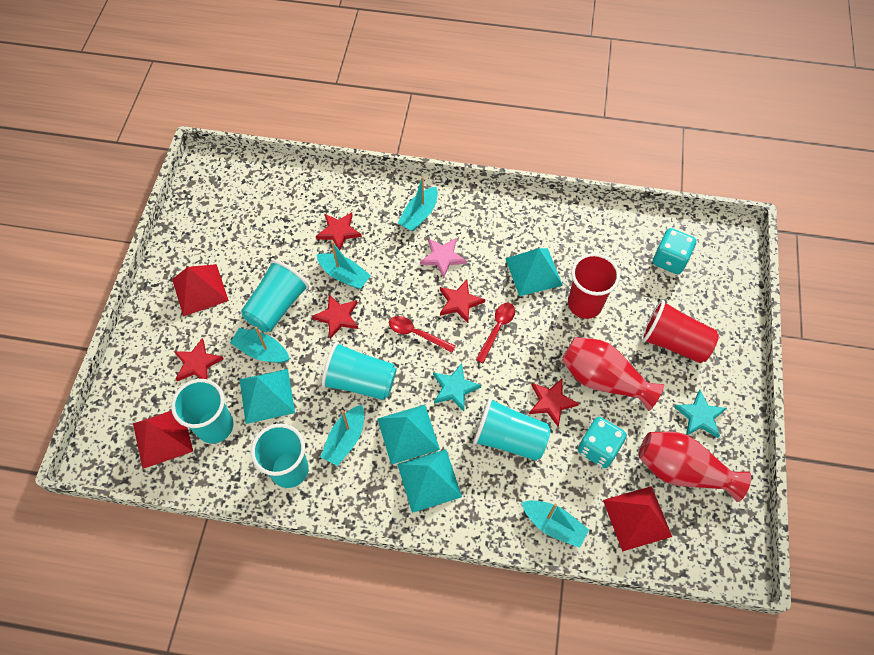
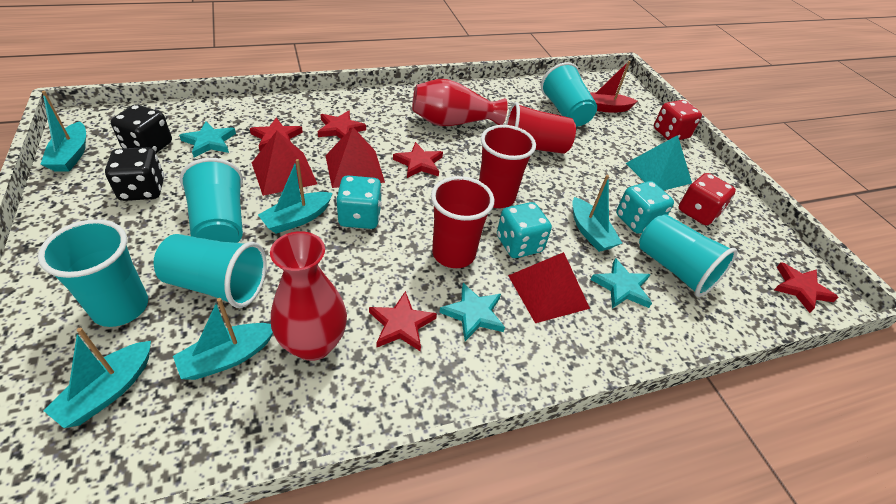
black dice: none = 0 -> [105,147,164,201] [111,104,172,153] = 2
pink star: [420,238,466,278] = 1 -> none = 0
red boat: none = 0 -> [590,61,637,113] = 1
red cup: [568,253,620,319] [641,300,719,363] = 2 -> [431,176,494,268] [479,125,536,208] [506,102,576,154] = 3
red dice: none = 0 -> [654,100,702,140] [678,173,736,225] = 2
red spoon: [389,316,455,352] [476,303,515,363] = 2 -> none = 0
turquoise dice: [578,417,627,468] [653,228,696,274] = 2 -> [336,175,382,229] [497,202,552,258] [616,181,674,234] = 3
turquoise pyramid: [240,369,295,424] [377,405,440,465] [397,449,462,513] [505,248,563,296] = 4 -> [626,135,692,191] = 1
turquoise star: [433,363,481,411] [674,390,727,438] = 2 -> [179,121,236,158] [439,283,505,341] [591,258,652,308] = 3

